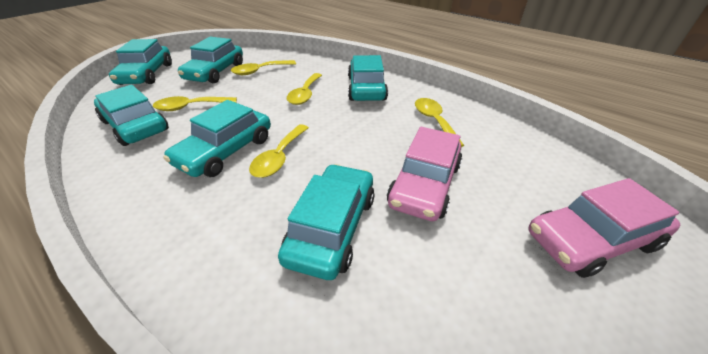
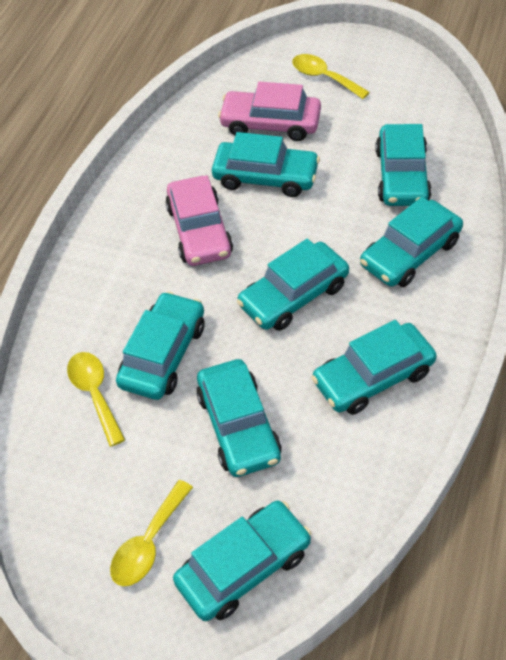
turquoise car: [94,85,169,146] [109,39,172,85] [163,100,271,177] [178,37,243,84] [278,164,374,280] [348,55,388,101] = 6 -> [116,291,204,400] [173,500,311,621] [196,359,282,477] [212,132,320,197] [237,239,349,331] [311,320,437,415] [360,197,463,287] [375,124,432,206] = 8
yellow spoon: [153,96,237,111] [231,60,296,75] [249,124,309,178] [287,73,322,105] [415,98,464,147] = 5 -> [67,352,125,447] [110,480,193,587] [292,54,370,99] = 3

